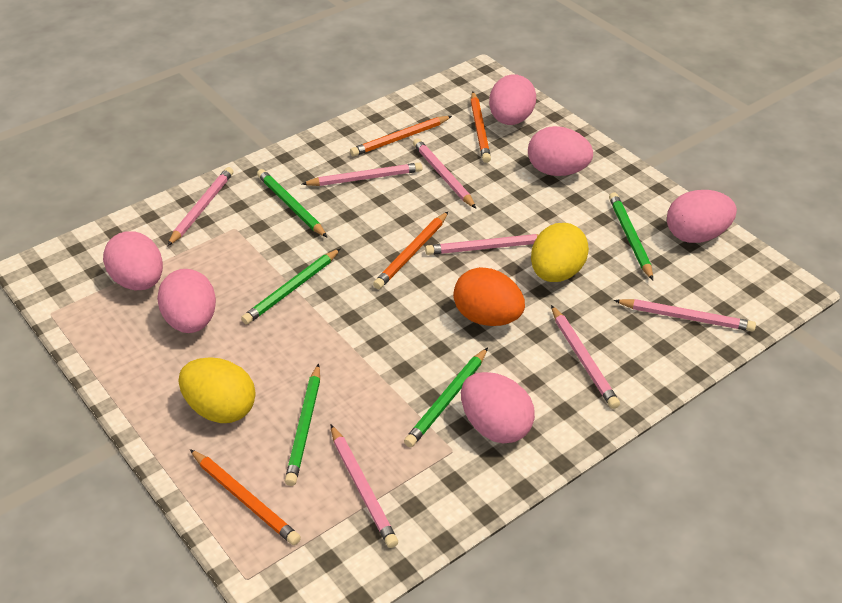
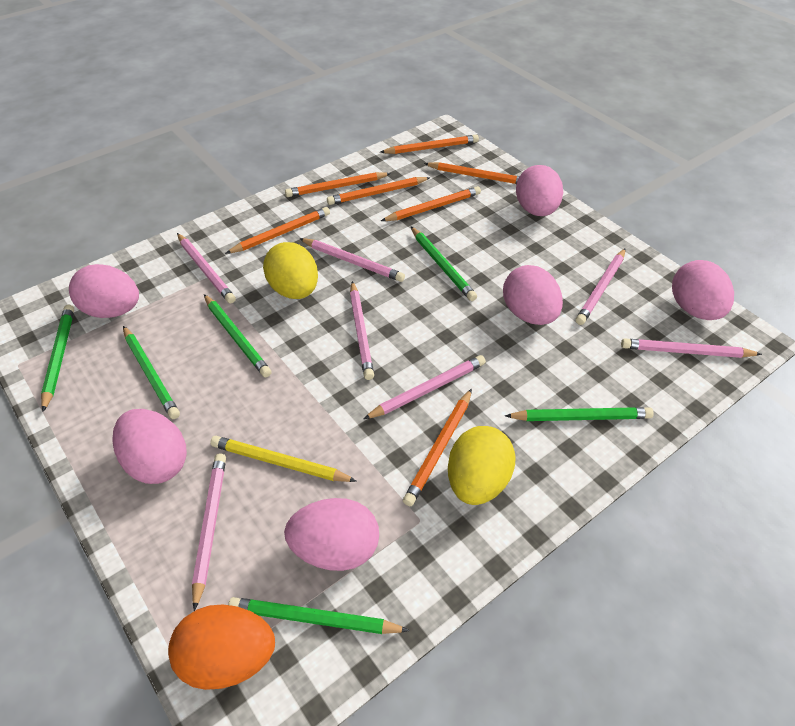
green pencil: [241,248,341,325] [257,169,327,237] [285,364,320,486] [404,348,488,447] [609,192,653,280] = 5 -> [41,305,74,412] [123,326,180,419] [204,294,271,377] [228,597,410,634] [411,227,477,301] [505,407,654,421] = 6
orange pencil: [190,449,301,545] [350,116,452,157] [373,212,448,289] [471,92,491,163] = 4 -> [225,207,330,254] [285,172,391,197] [327,177,431,205] [380,135,479,154] [381,186,481,221] [403,388,472,506] [424,162,519,184] = 7
yellow pencil: none = 0 -> [210,436,357,482] = 1

